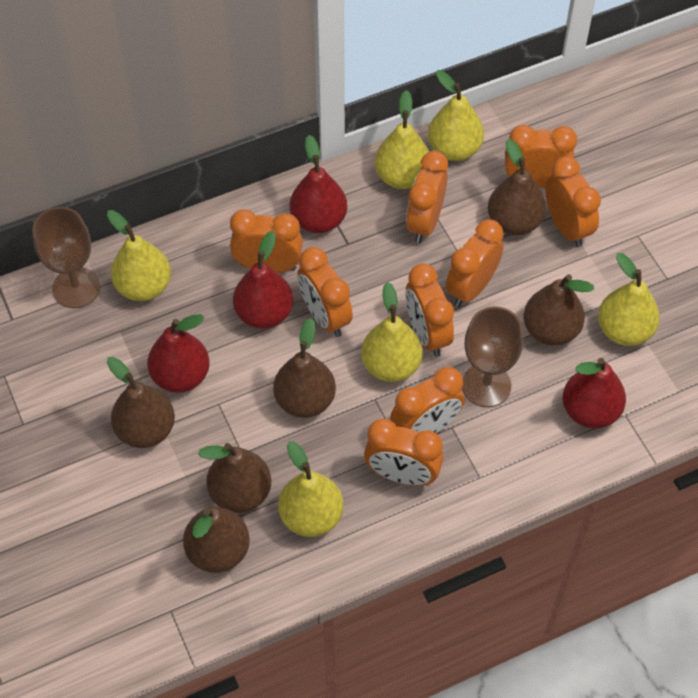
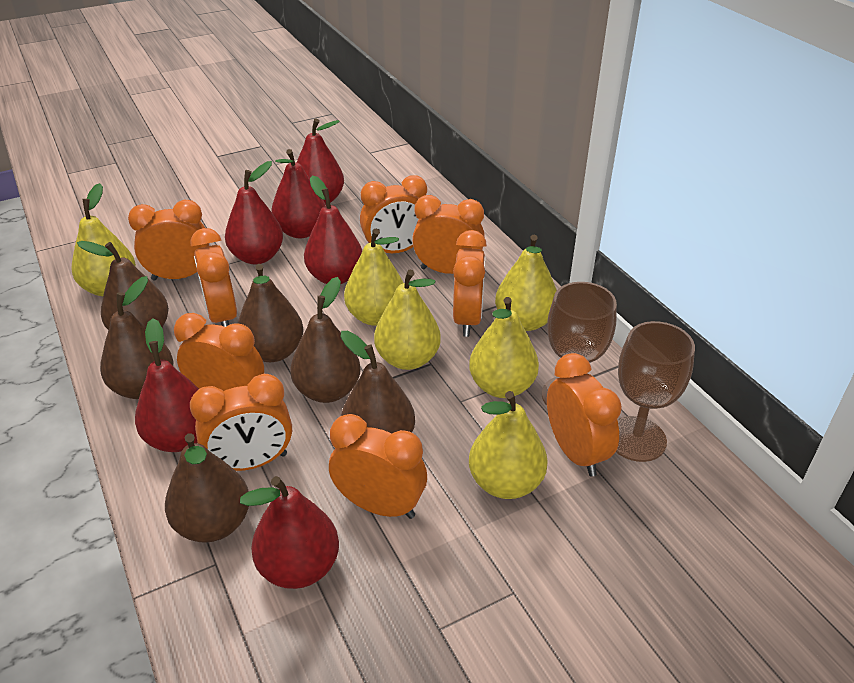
red pear: [147,314,210,393] [233,231,293,329] [290,135,347,233] [563,358,626,428] = 4 -> [135,318,199,452] [225,161,283,264] [240,476,339,589] [271,149,326,238] [297,118,344,204] [304,176,362,284] = 6

